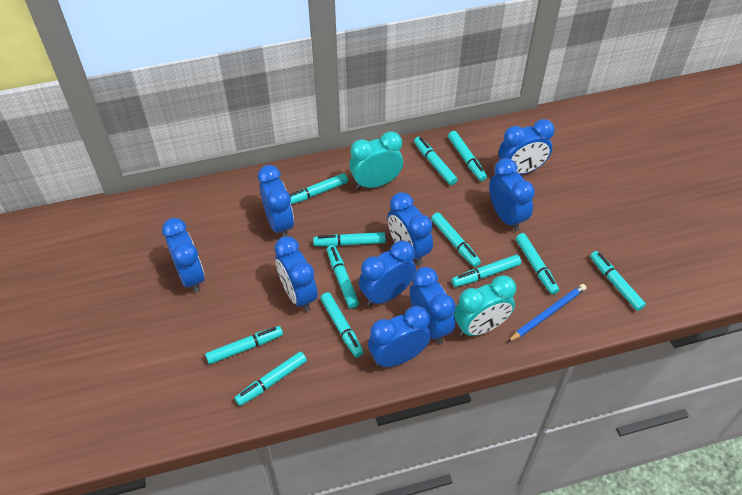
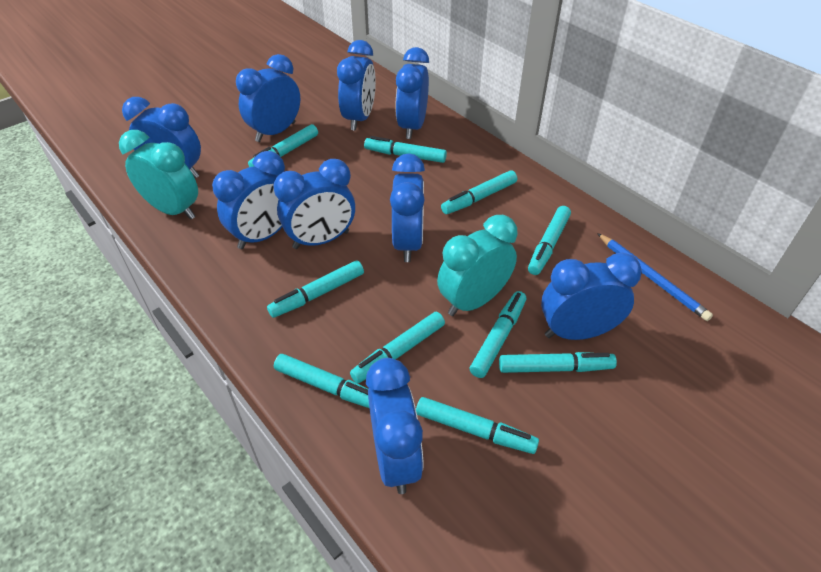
turquoise marker: [205,326,283,364] [235,352,307,406] [289,173,348,205] [313,232,386,247] [320,292,364,358] [327,245,359,309] [414,137,458,185] [431,212,481,267] [448,131,487,181] [452,255,521,287] [516,233,559,295] [590,251,646,311] = 12 -> [248,124,318,167] [267,260,364,318] [274,354,369,408] [350,312,445,383] [364,136,447,163] [416,397,539,454] [441,170,517,214] [470,291,526,378] [499,352,617,373] [528,206,571,275] = 10

